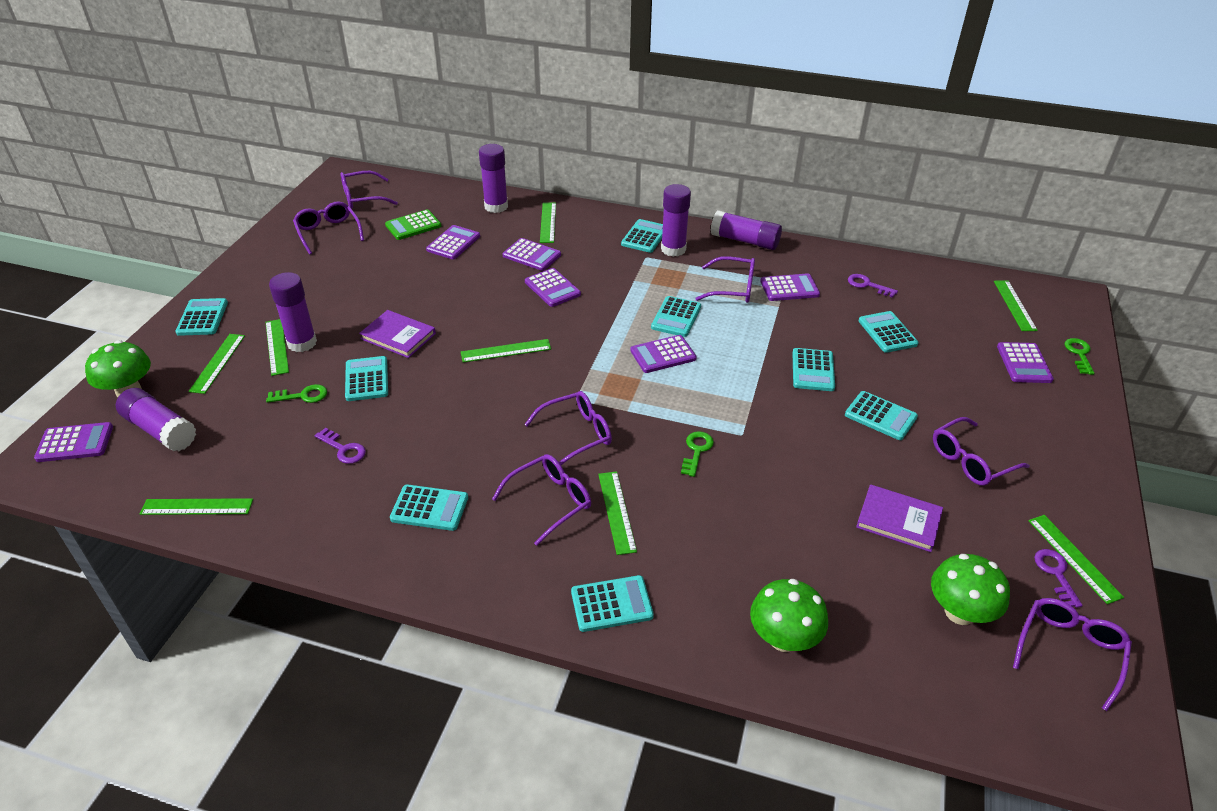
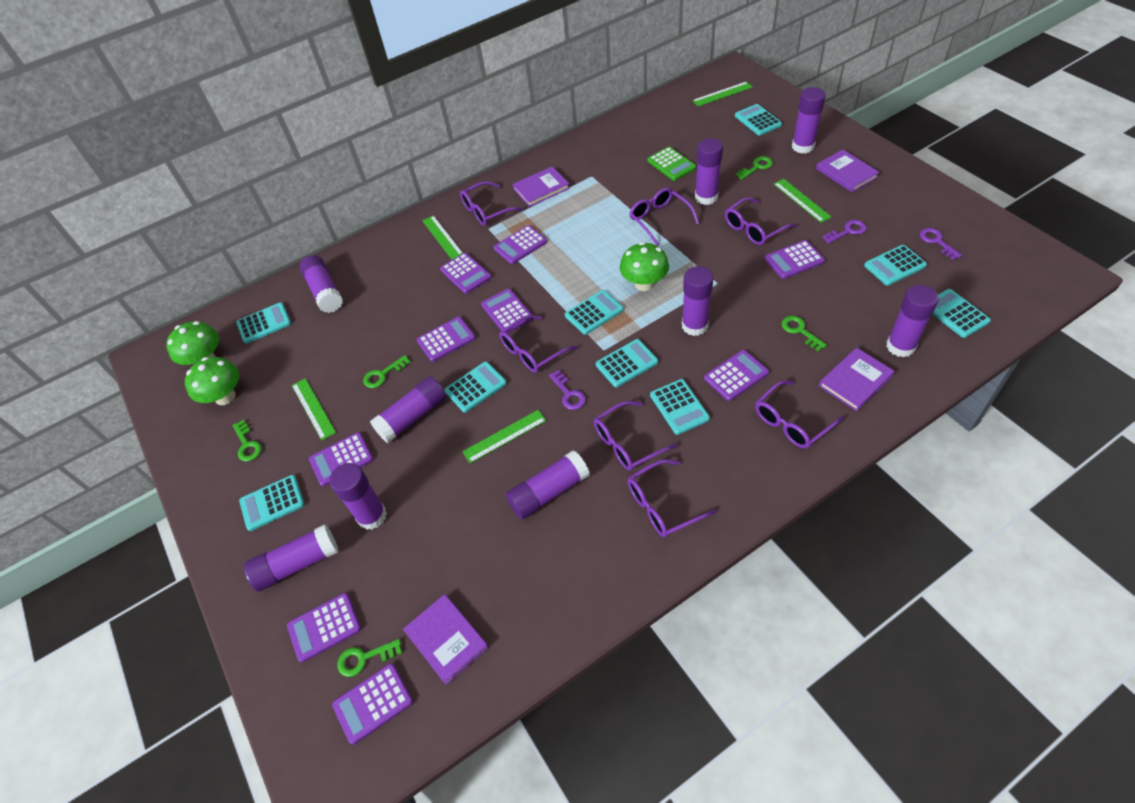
green key: [266,384,327,403] [681,431,714,477] [1065,338,1094,375] = 3 -> [233,420,262,462] [337,639,402,677] [363,355,411,388] [735,156,773,180] [781,316,827,351] = 5
green ruler: [140,498,253,515] [188,334,245,394] [265,319,289,376] [461,339,551,362] [540,203,556,243] [598,471,637,555] [994,281,1038,331] [1028,515,1124,604] = 8 -> [292,378,336,440] [422,215,463,260] [462,410,546,463] [692,81,753,106] [774,179,832,223] = 5
purple book: [359,310,436,358] [856,484,943,552] = 2 -> [403,594,489,685] [512,167,570,207] [816,150,880,192] [819,348,895,411] = 4
purple calculator: [34,422,113,462] [426,225,480,259] [502,238,561,271] [525,268,581,307] [630,335,697,373] [760,273,820,301] [997,342,1054,383] = 7 -> [287,593,361,663] [309,432,373,486] [332,663,413,745] [417,317,476,362] [440,253,491,294] [481,289,533,333] [494,225,547,264] [704,350,769,401] [765,240,825,279] = 9
purple glue stick: [116,388,196,451] [269,272,317,352] [479,144,508,213] [661,184,691,257] [711,210,782,250] = 5 -> [244,524,339,591] [299,255,343,313] [330,463,387,530] [370,377,446,443] [506,450,590,519] [682,266,713,336] [695,138,723,205] [792,87,826,154] [886,285,939,357] = 9

